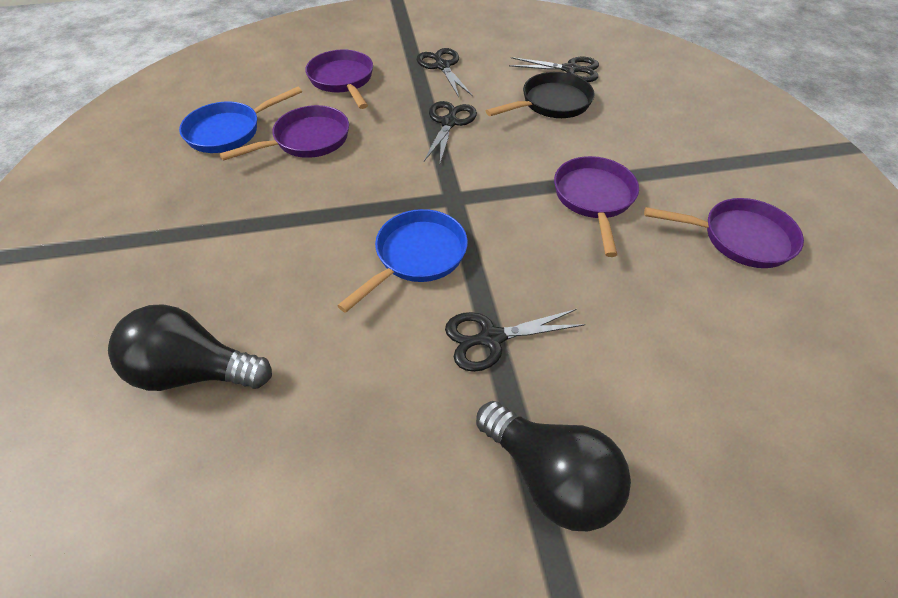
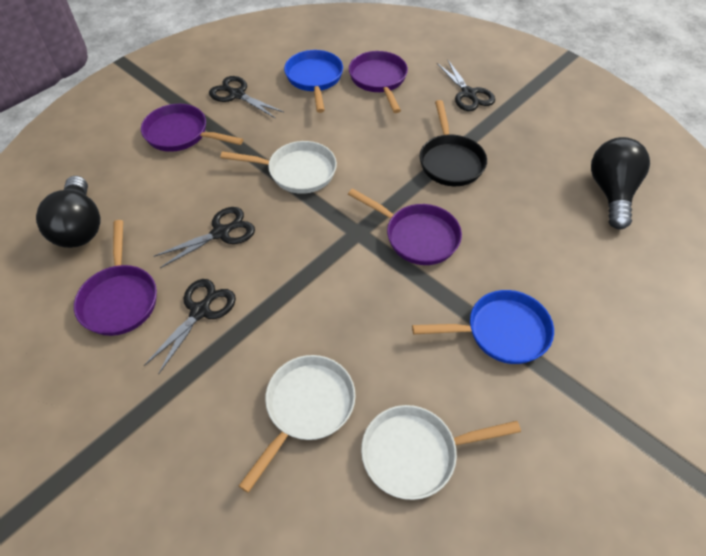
white pan: none = 0 -> [221,141,337,194] [239,355,356,493] [361,405,521,500] = 3

